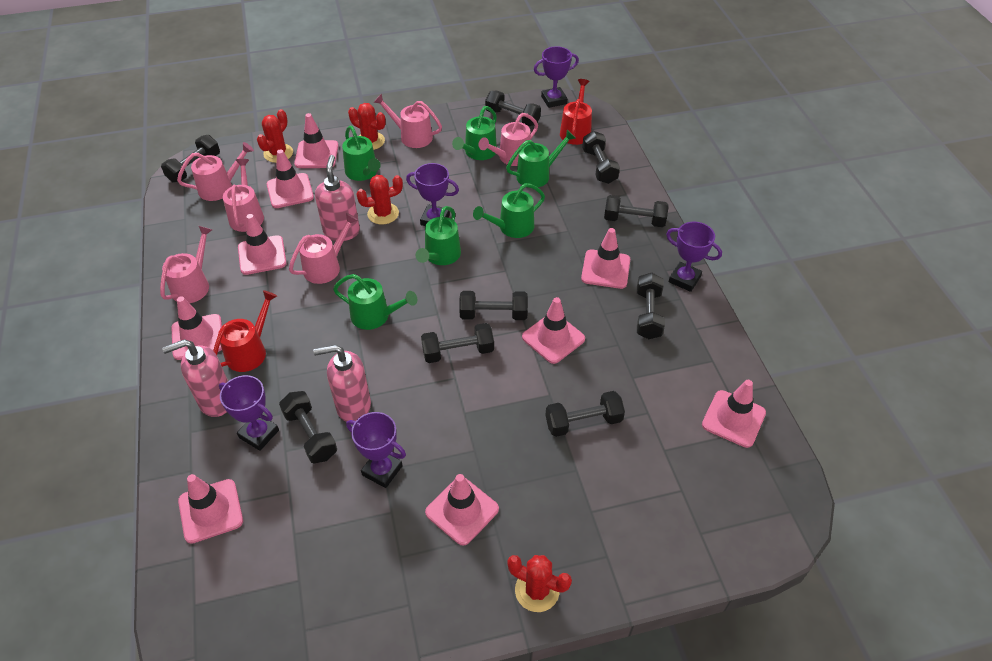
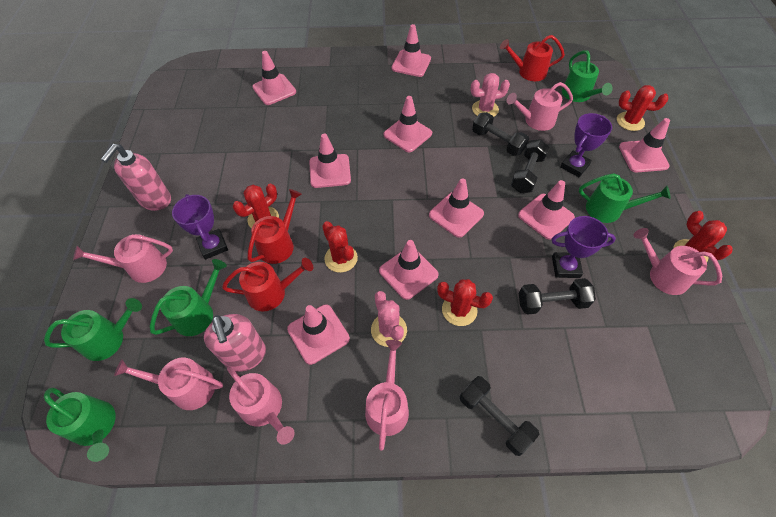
black dumbbell: [161,135,220,183] [279,391,337,463] [421,323,494,363] [459,291,528,320] [485,91,541,126] [545,391,625,437] [582,131,620,184] [604,195,669,227] [637,273,665,339] = 9 -> [460,376,539,456] [472,112,529,156] [511,139,549,193] [519,278,596,315] = 4
green watering can: [333,274,417,330] [342,126,381,181] [416,206,461,265] [452,106,497,160] [473,183,545,238] [506,130,576,188] = 6 -> [44,298,142,361] [44,388,116,462] [150,259,227,336] [562,50,613,102] [579,173,671,223] = 5
pink cactus: none = 0 -> [371,291,407,347] [470,73,510,117] = 2
pink soap dispenser: [162,339,228,417] [313,345,371,422] [315,155,360,241] = 3 -> [101,144,171,211] [204,314,266,372] = 2
purple trophy: [219,375,279,451] [346,412,406,488] [406,163,459,226] [534,46,579,108] [666,222,722,292] = 5 -> [172,194,228,260] [552,216,616,278] [560,113,612,177] = 3
red cactus: [257,109,293,163] [348,103,386,150] [356,175,403,225] [507,555,572,612] = 4 -> [233,184,279,228] [322,221,358,273] [437,279,493,326] [617,85,668,131] [673,211,732,262] = 5
red watering can: [213,290,277,372] [560,79,592,145] = 2 -> [222,258,313,311] [247,189,302,264] [500,35,565,81] = 3

